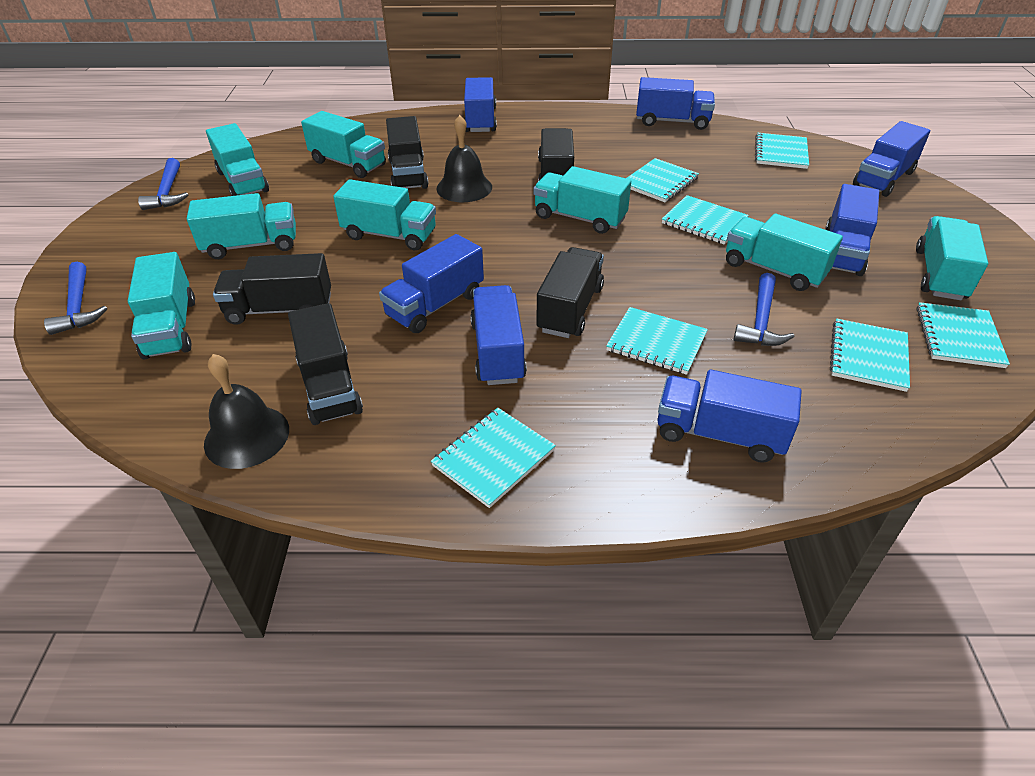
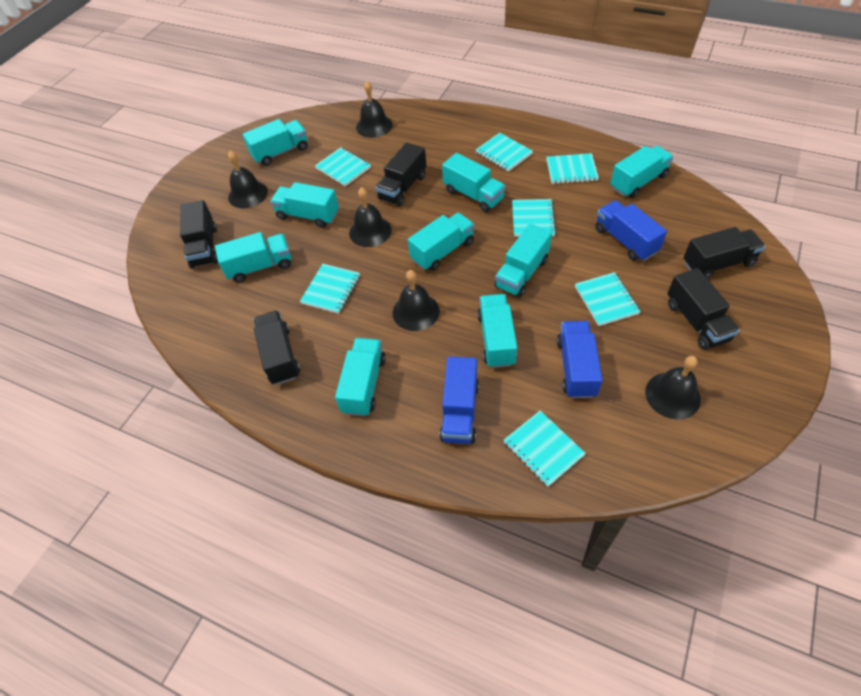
black bell: [204,354,289,469] [437,115,492,202] = 2 -> [228,151,268,208] [349,187,391,247] [356,81,393,138] [393,270,440,331] [645,356,701,419] = 5
blue hammer: [44,262,107,335] [138,158,189,210] [734,273,794,346] = 3 -> none = 0
blue truck: [379,234,484,333] [464,77,497,132] [470,285,527,385] [636,77,715,130] [657,370,802,463] [825,184,879,276] [853,121,930,197] = 7 -> [439,357,479,444] [557,321,603,398] [595,200,667,261] = 3
turquoise truck: [128,252,195,360] [187,193,296,259] [206,123,269,196] [301,111,386,178] [333,179,436,250] [534,166,631,234] [726,214,843,291] [916,216,988,300] = 8 -> [215,232,291,283] [243,119,308,166] [270,182,339,228] [335,338,386,416] [408,213,475,271] [442,153,506,212] [477,294,517,368] [495,224,552,298] [610,146,674,198] = 9

